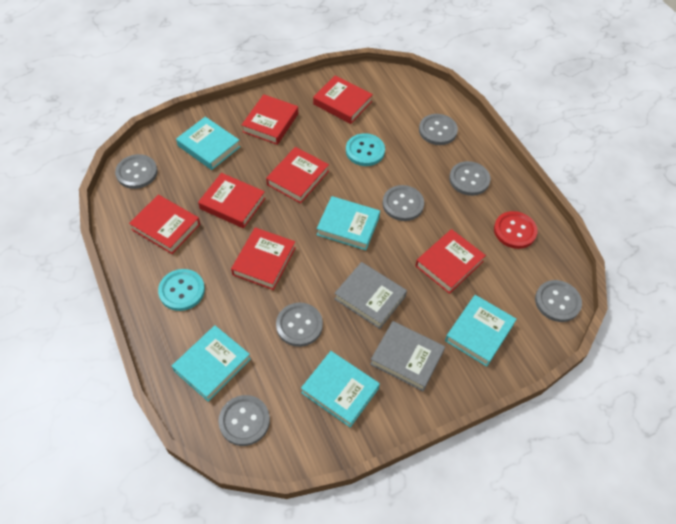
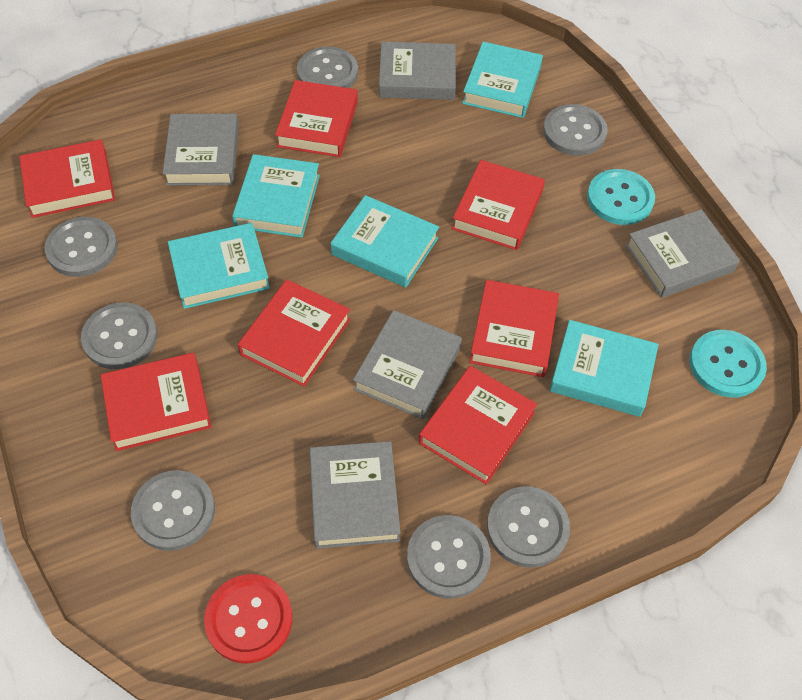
grey book: [334,262,407,329] [370,321,445,391] = 2 -> [162,114,239,186] [309,441,401,549] [353,310,462,419] [379,41,456,100] [625,209,740,298] = 5

